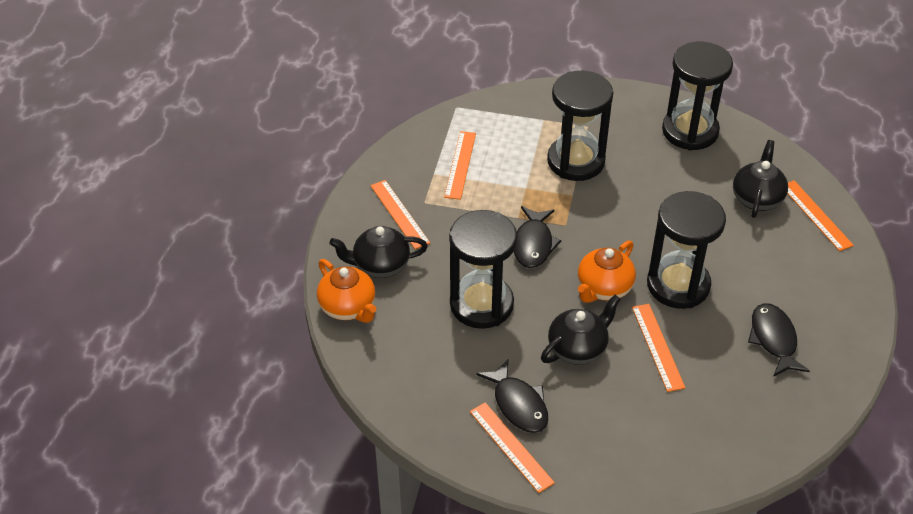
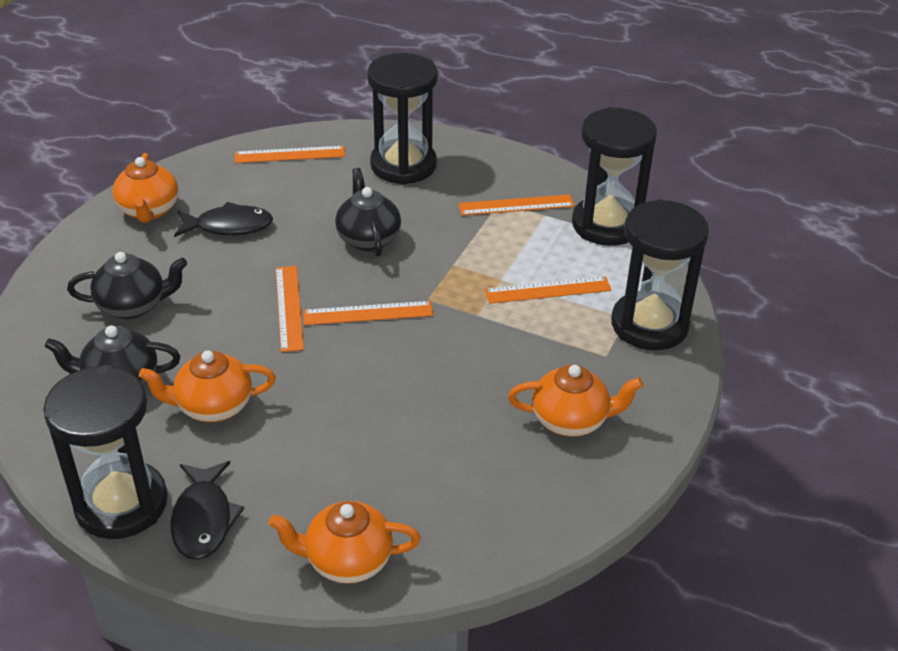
black fish: [476,359,548,433] [514,206,562,268] [748,303,810,377] = 3 -> [170,461,244,560] [174,202,273,237] = 2
orange teapot: [317,259,376,323] [578,241,636,303] = 2 -> [113,153,178,223] [139,351,276,422] [269,501,421,584] [508,365,643,437] = 4

